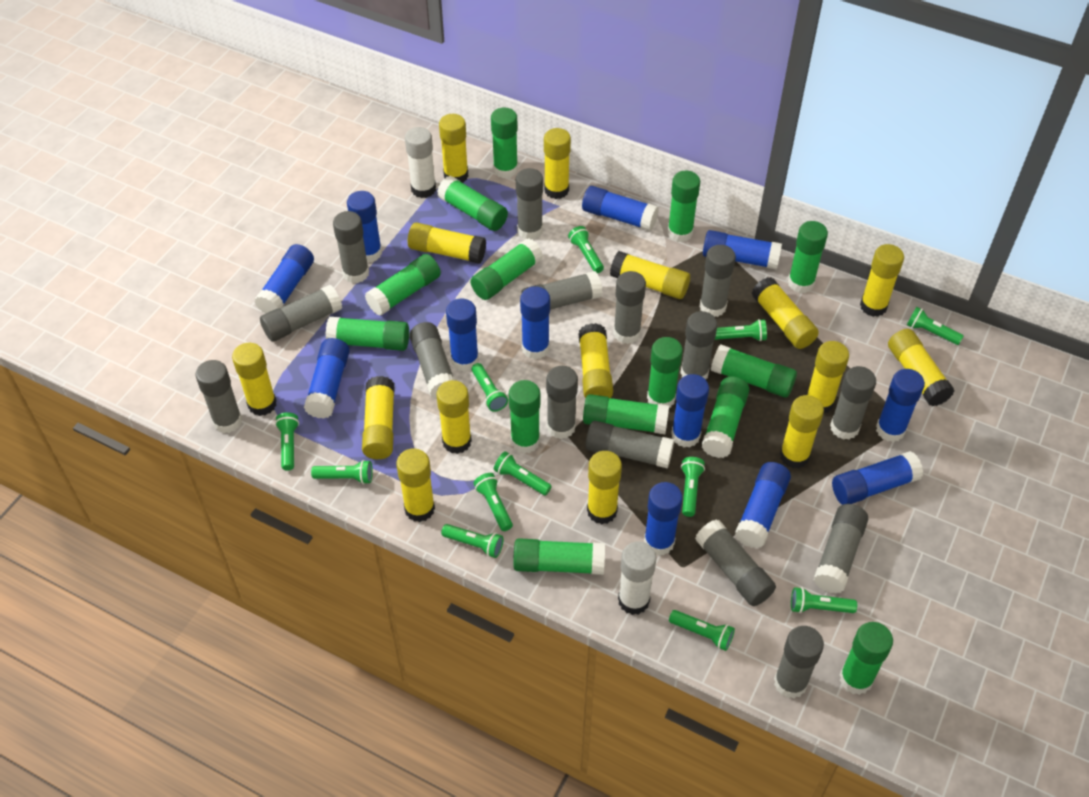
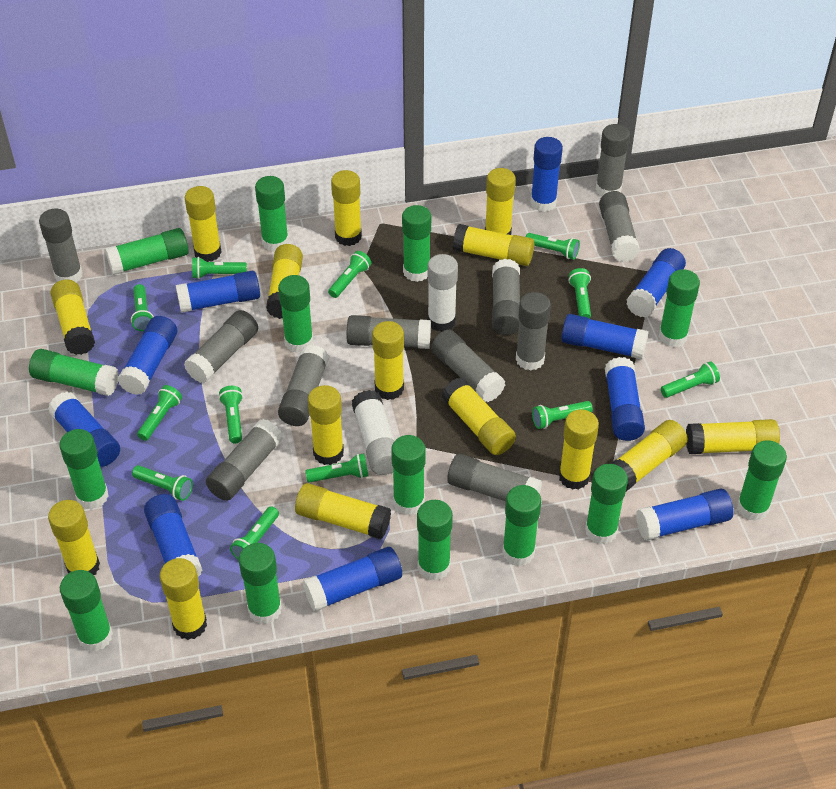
blue glue stick: [254,244,314,313] [304,338,350,419] [347,191,382,263] [446,298,479,371] [520,286,550,359] [582,186,659,231] [644,482,683,556] [671,374,709,448] [703,230,782,270] [735,462,791,548] [832,451,923,505] [876,369,925,442] = 12 -> [48,392,120,467] [117,316,177,395] [144,494,202,577] [176,271,260,313] [303,547,402,612] [530,137,563,212] [561,314,649,359] [605,357,645,441] [626,248,686,317] [636,488,734,541] = 10
grey glue stick: [195,360,242,433] [260,285,342,342] [333,211,369,283] [410,322,455,399] [516,168,543,240] [521,271,603,310] [546,366,578,439] [585,421,674,469] [613,271,646,344] [681,311,717,379] [695,519,776,606] [699,245,736,317] [774,626,824,699] [813,504,868,593] [830,366,876,440] = 15 -> [39,209,83,282] [184,310,258,383] [206,419,283,501] [278,344,329,426] [346,315,431,349] [431,330,505,402] [447,454,542,501] [492,259,520,335] [516,292,551,371] [595,124,630,196] [599,191,640,262] = 11

